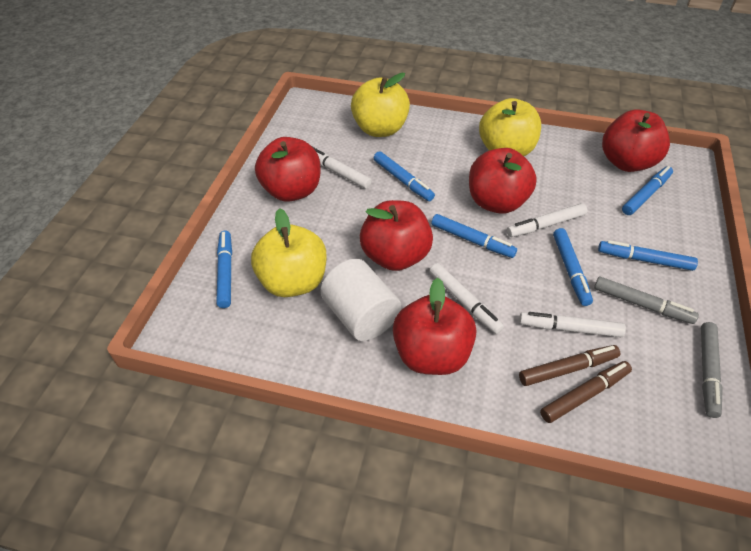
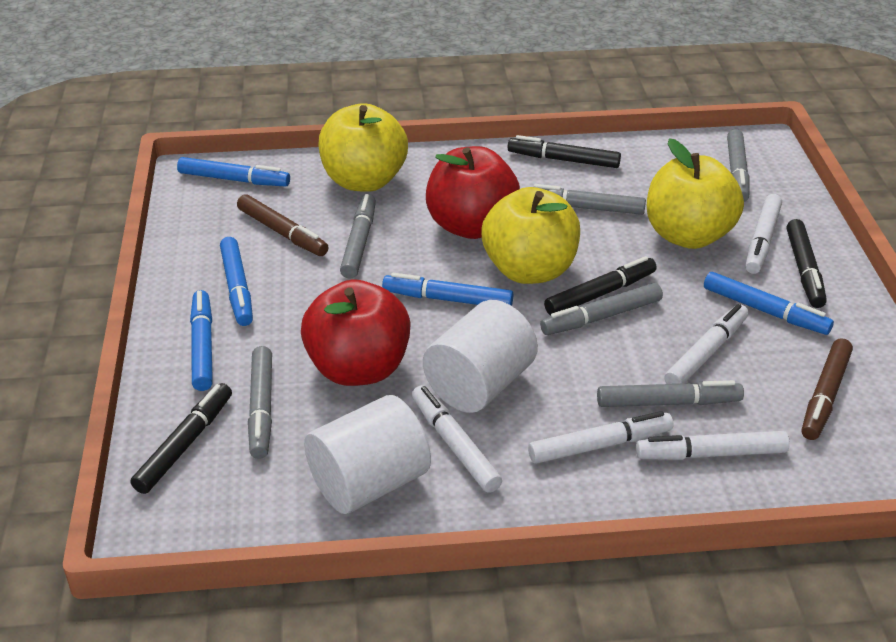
black marker: none = 0 -> [131,383,232,494] [508,135,621,168] [544,256,657,315] [786,219,827,308] = 4
blue marker: [216,231,232,308] [374,151,435,201] [431,214,517,258] [553,228,593,306] [598,240,698,271] [622,166,673,215] = 6 -> [177,157,290,187] [190,290,213,391] [220,237,253,326] [382,273,513,306] [704,272,834,335] = 5
grey marker: [594,277,699,324] [701,322,723,418] = 2 -> [248,346,272,459] [340,194,376,279] [534,184,646,215] [540,283,663,335] [597,380,744,407] [727,129,750,202] = 6
red apple: [255,137,320,202] [360,200,433,271] [393,278,476,375] [469,148,537,214] [602,109,670,172] = 5 -> [301,279,410,386] [426,146,520,239] = 2
white cylinder: [320,258,401,341] = 1 -> [304,395,431,514] [423,300,538,413] = 2
white marker: [313,147,372,189] [429,263,504,334] [507,203,587,237] [519,312,626,337] = 4 -> [412,385,502,493] [528,411,674,464] [636,431,790,460] [664,304,748,384] [745,194,782,274] = 5

